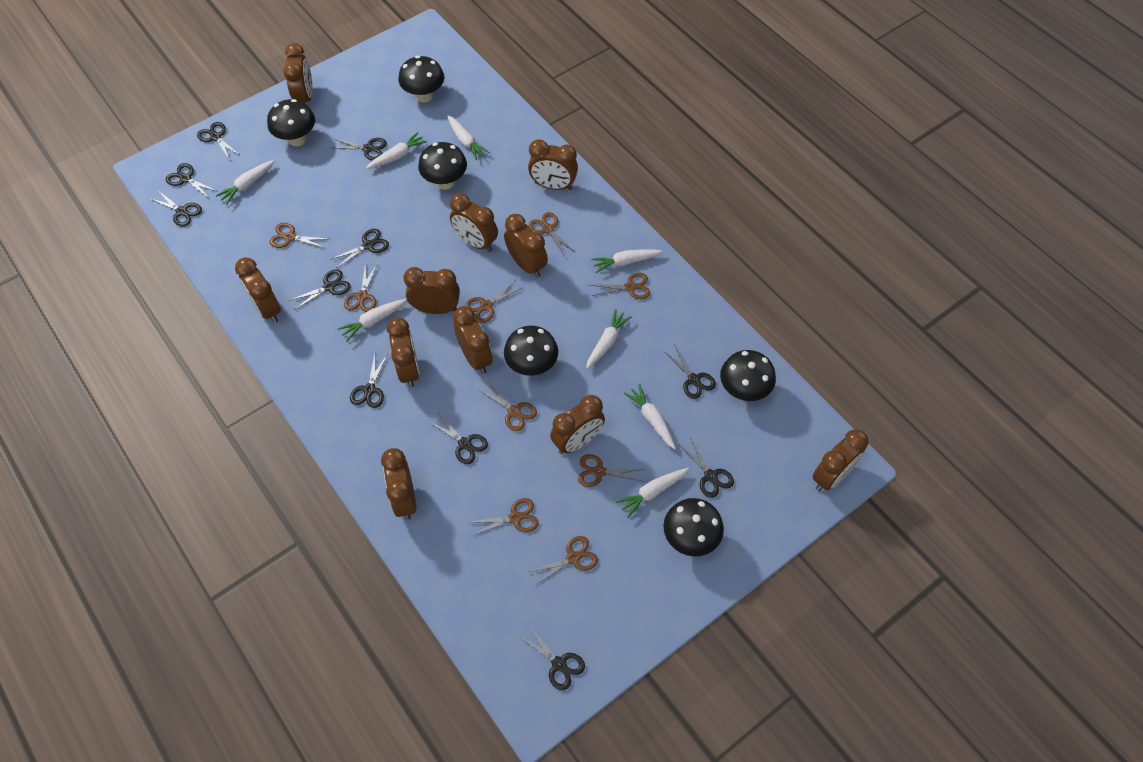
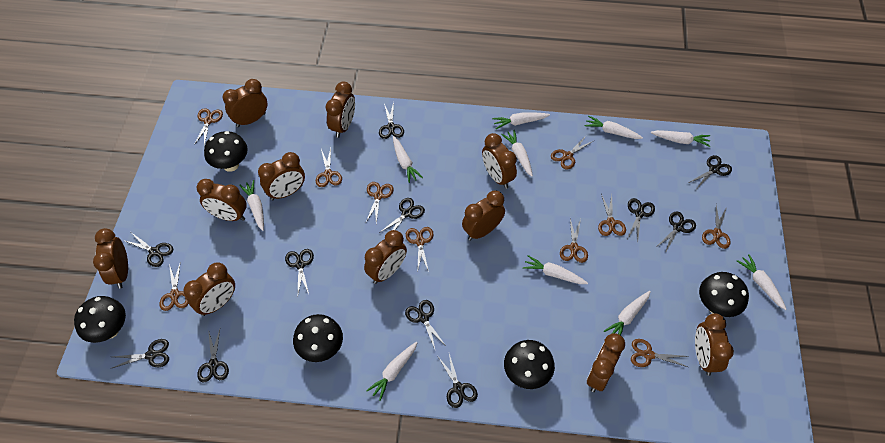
black mushroom: [267,99,315,146] [398,56,444,103] [418,142,467,190] [504,326,558,376] [664,498,724,556] [720,350,776,401] = 6 -> [74,296,126,343] [204,131,248,172] [293,314,343,362] [504,340,555,389] [699,272,749,317] = 5
brown scissors: [269,223,327,248] [344,263,378,312] [465,281,522,323] [471,498,539,536] [479,380,537,431] [527,536,598,585] [529,212,576,258] [578,454,645,487] [591,273,651,299] = 9 -> [160,261,188,311] [194,108,223,146] [315,148,342,187] [366,182,394,223] [406,227,434,273] [551,136,593,169] [560,219,588,263] [598,194,626,236] [631,339,688,367] [702,205,731,249] = 10
white carrot: [216,160,275,205] [337,299,407,341] [366,132,427,169] [447,115,490,160] [586,309,632,369] [591,249,663,273] [616,468,689,518] [624,384,676,449] = 8 -> [239,180,264,231] [366,342,418,401] [393,136,423,183] [492,112,550,129] [501,130,533,177] [523,255,588,284] [584,115,643,139] [604,291,651,335] [651,130,710,147] [737,254,787,310] = 10

